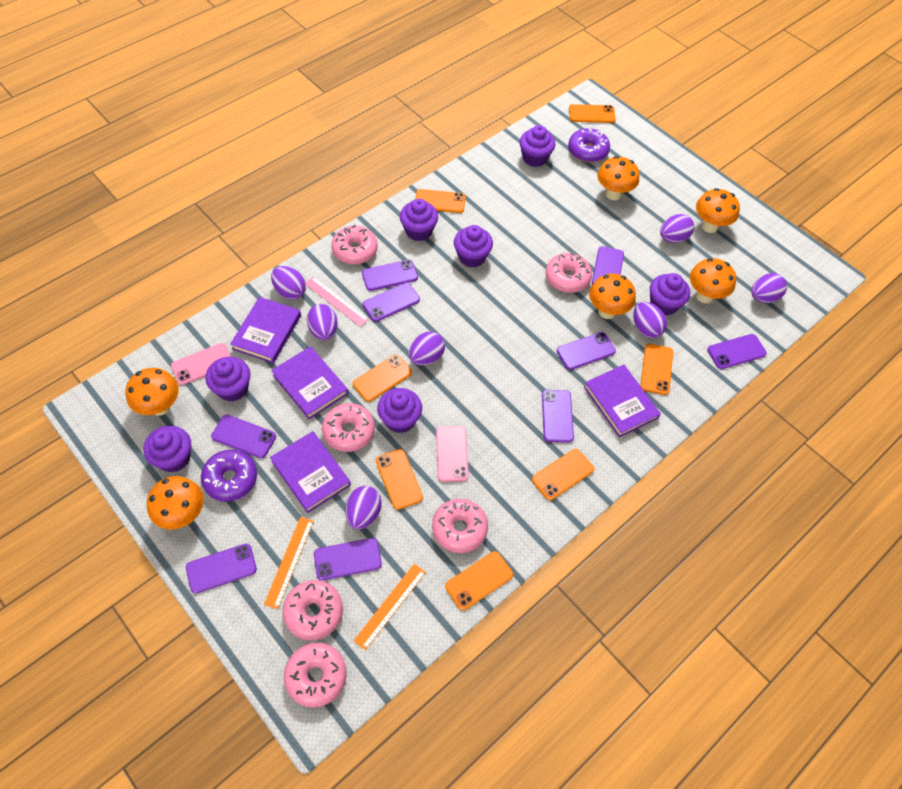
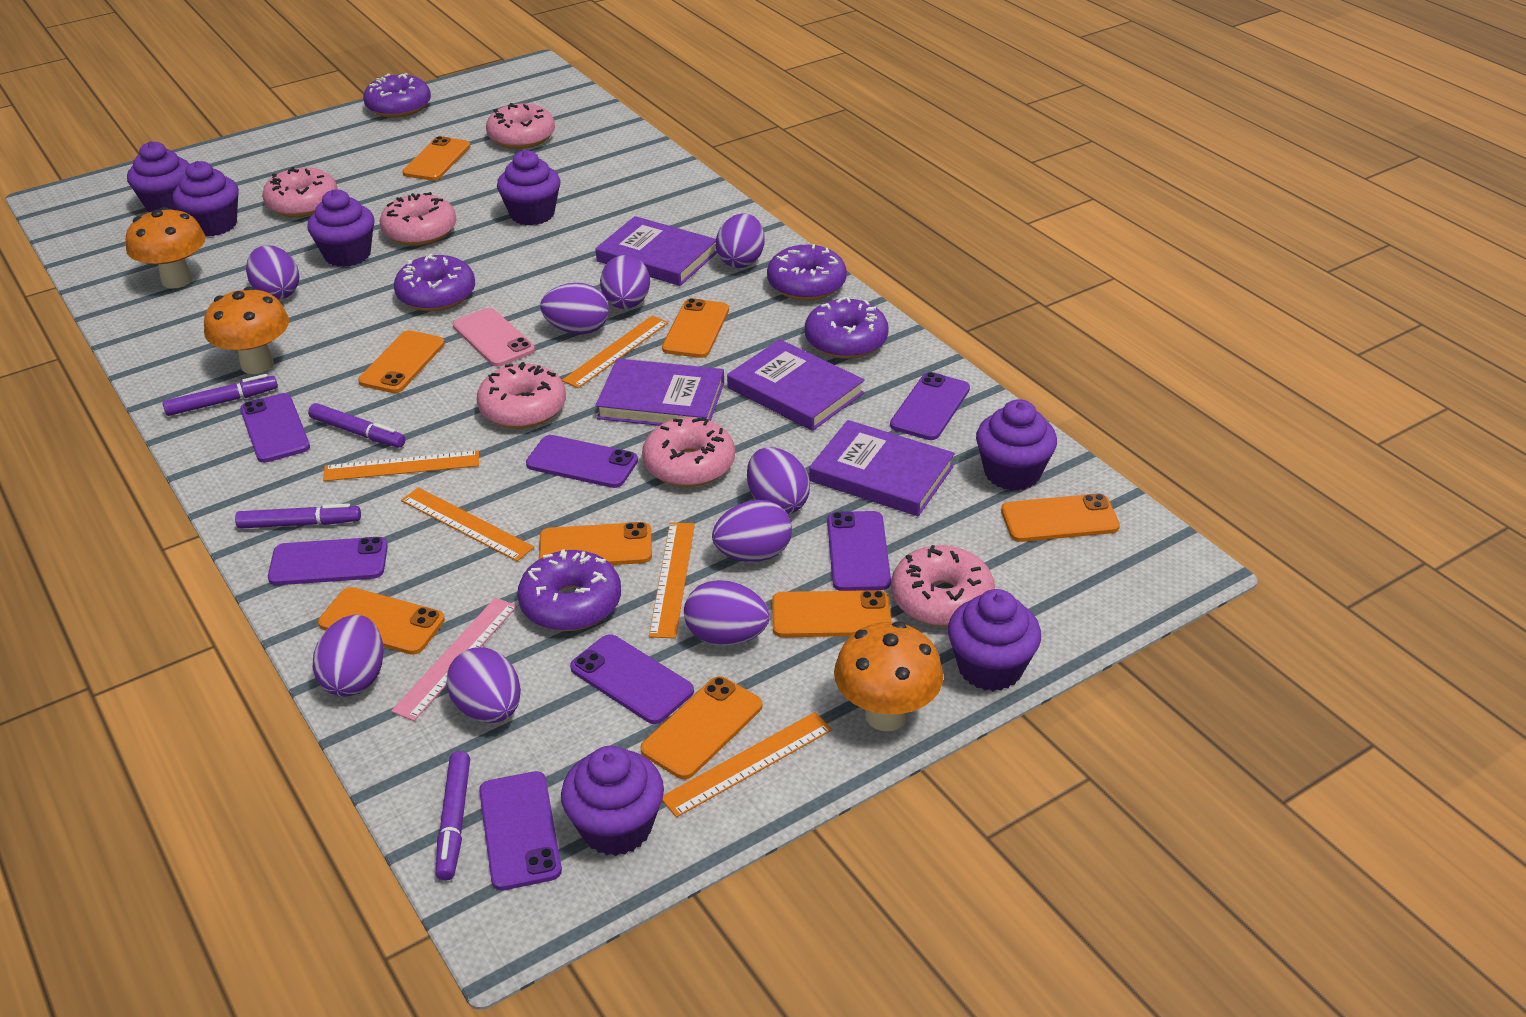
orange mushroom: [125,368,179,416] [147,476,204,529] [589,274,636,319] [597,156,639,200] [690,258,736,303] [696,188,740,233] = 6 -> [126,207,206,289] [204,287,289,374] [834,621,944,731] = 3
orange phone: [353,355,412,402] [376,449,423,510] [415,189,466,213] [445,551,513,610] [532,449,594,500] [569,104,616,123] [640,344,673,395] = 7 -> [318,587,445,655] [358,330,445,393] [402,136,470,181] [539,522,652,565] [640,676,762,779] [662,298,729,358] [772,590,891,637] [1001,493,1120,542] = 8
orange ruler: [264,517,314,609] [354,564,426,650] = 2 -> [323,451,479,481] [401,487,534,561] [562,315,668,388] [649,522,695,639] [662,712,832,817] = 5
pink phone: [171,343,231,385] [436,426,469,482] = 2 -> [453,308,535,367] = 1
purple donut: [201,450,257,502] [568,128,610,162] = 2 -> [363,73,431,118] [394,254,475,311] [517,549,621,631] [767,244,847,301] [805,297,889,359] = 5
purple egg: [271,266,306,300] [307,304,338,340] [345,486,382,529] [409,332,445,365] [633,302,667,338] [660,214,694,243] [751,273,787,303] = 7 -> [246,245,300,300] [312,615,384,697] [446,647,521,723] [540,283,609,334] [600,255,650,309] [684,580,770,646] [712,500,792,562] [716,213,765,268] [747,447,810,514] = 9
purple marker: none = 0 -> [163,374,278,416] [235,503,361,529] [308,403,405,448] [436,751,470,881] = 4
purple phone: [186,544,257,594] [211,415,276,458] [314,538,382,580] [362,260,418,291] [363,282,420,322] [542,390,574,443] [557,332,616,370] [592,246,624,285] [707,334,767,369] = 9 -> [240,393,310,463] [268,537,388,585] [479,771,562,891] [526,435,638,488] [570,634,694,724] [827,511,891,591] [890,372,970,440] = 7

